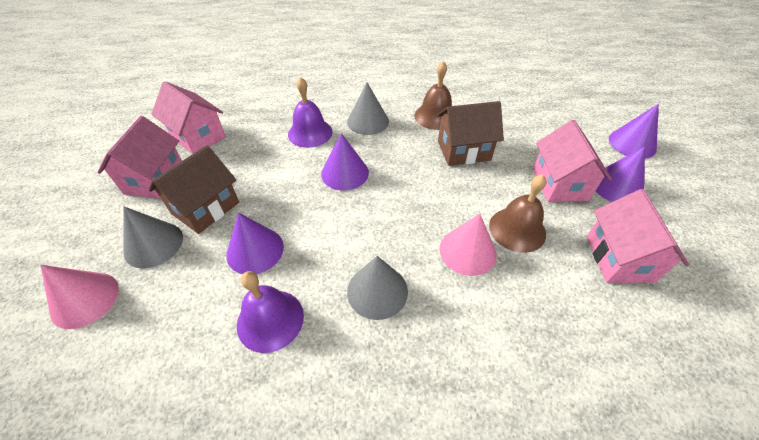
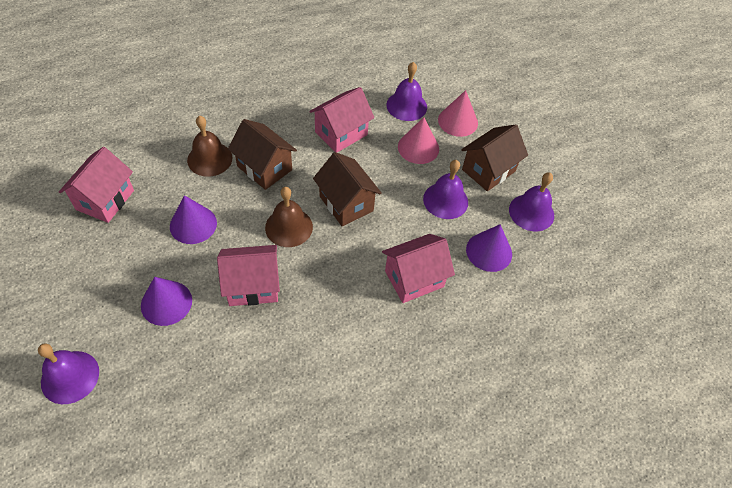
brown house: [149,145,239,234] [437,101,504,166] = 2 -> [228,119,297,190] [313,152,382,226] [461,124,528,191] = 3
grey cone: [123,207,183,269] [347,83,389,135] [347,256,408,320] = 3 -> none = 0
purple bell: [237,271,304,353] [288,77,333,148] = 2 -> [38,343,99,404] [386,62,427,121] [423,160,468,219] [509,172,554,231] = 4
purple cone: [226,213,284,274] [321,133,369,191] [596,147,645,202] [609,104,659,159] = 4 -> [141,277,192,326] [170,195,217,244] [466,224,512,272] = 3

